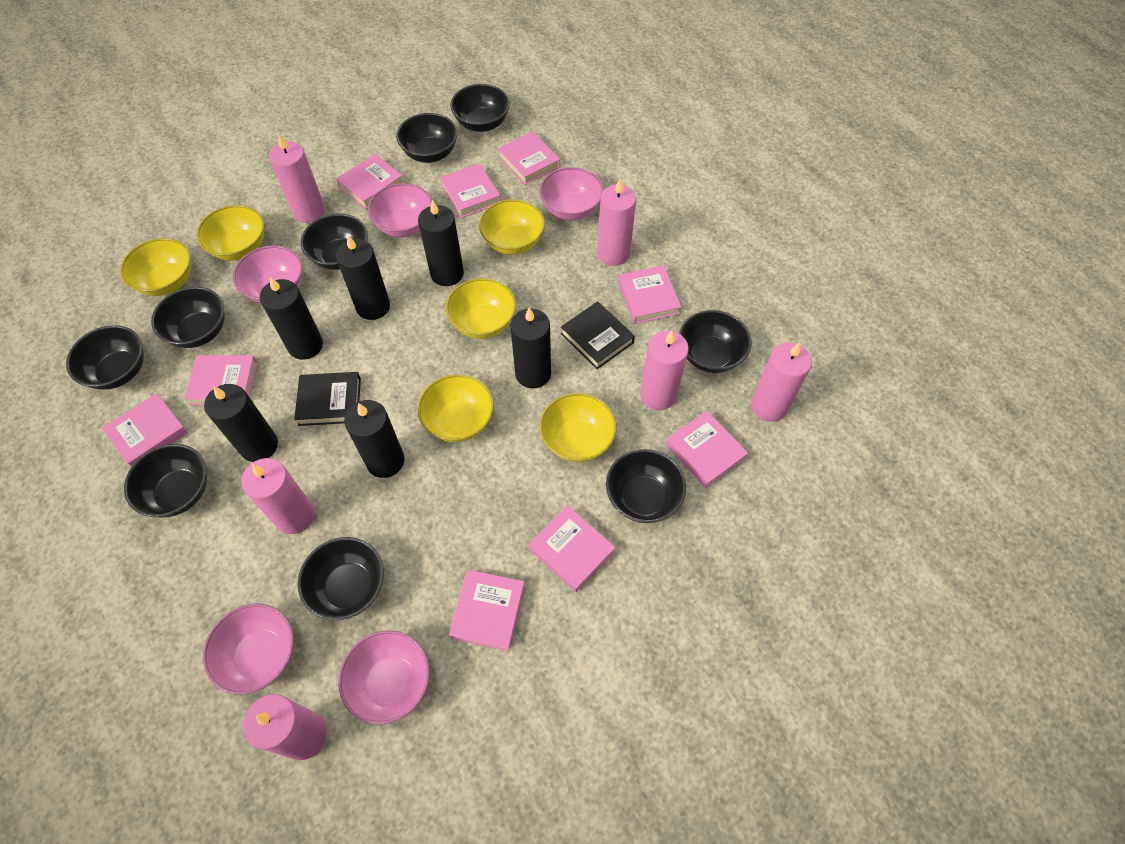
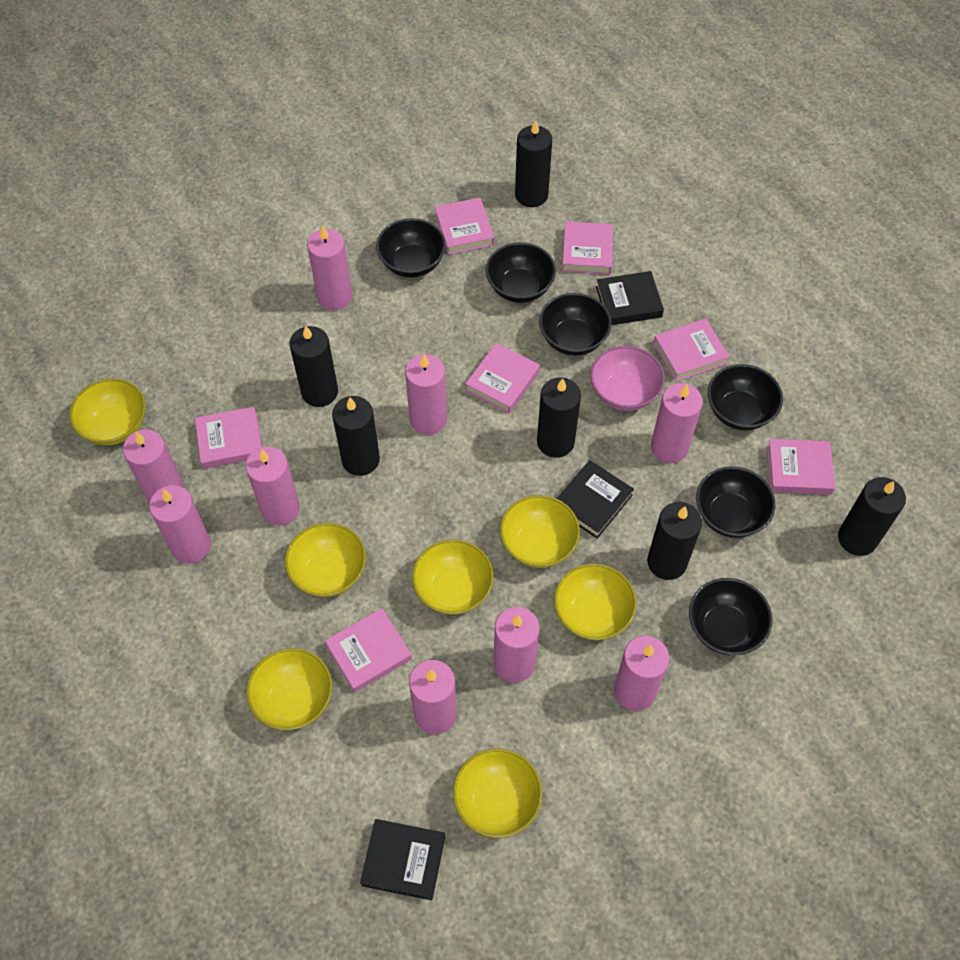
black book: [294,372,361,426] [561,301,635,369] = 2 -> [360,819,445,901] [557,460,634,539] [596,271,664,325] = 3
black bowl: [66,325,144,390] [124,444,207,518] [151,287,224,348] [298,537,384,620] [301,214,368,270] [396,113,458,163] [450,84,510,132] [606,449,686,523] [679,310,752,373] = 9 -> [376,218,446,278] [485,242,556,303] [539,293,612,356] [689,578,772,655] [696,466,775,538] [708,364,783,430] = 6
pink book: [102,393,188,467] [185,355,258,405] [336,154,404,209] [440,163,501,218] [449,570,525,651] [498,131,560,185] [529,506,615,592] [618,265,681,324] [666,411,748,488] = 9 -> [195,407,262,469] [325,608,412,693] [435,198,494,255] [465,343,540,413] [562,221,613,275] [653,319,729,382] [767,439,835,495] = 7
pink bowl: [203,604,294,694] [233,246,303,303] [338,630,430,725] [368,183,432,237] [540,167,604,220] = 5 -> [590,346,665,411] = 1
pink candle: [241,458,315,534] [243,694,327,760] [269,134,325,223] [597,179,636,266] [640,331,689,410] [751,342,812,422] = 6 -> [123,429,185,504] [149,485,211,564] [246,446,300,526] [307,225,352,310] [405,354,447,435] [409,660,457,734] [494,607,540,683] [614,636,669,711] [651,383,703,463] = 9
yellow bowl: [120,238,191,296] [196,205,264,261] [418,374,494,442] [446,278,516,339] [479,199,545,255] [540,393,617,462] = 6 -> [69,378,146,445] [246,648,332,730] [285,523,366,597] [412,539,494,615] [453,748,542,838] [500,495,580,568] [554,563,637,640] = 7

